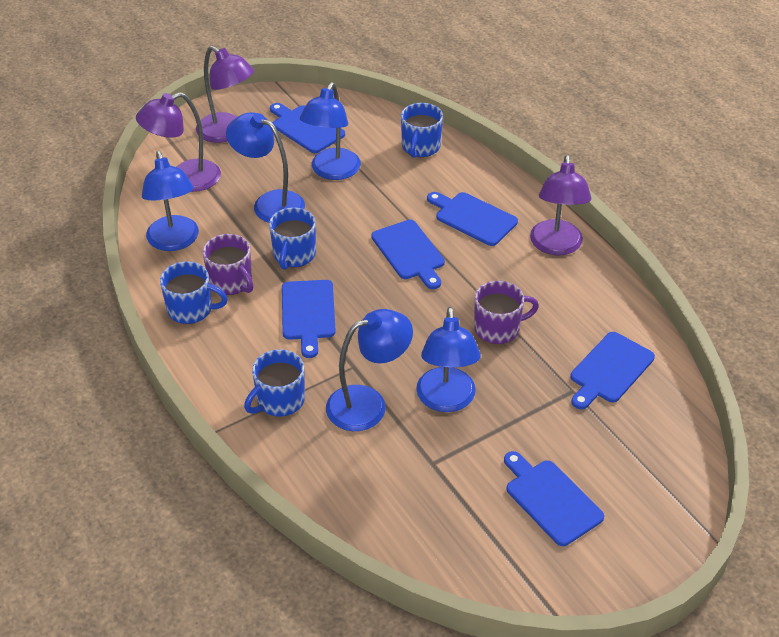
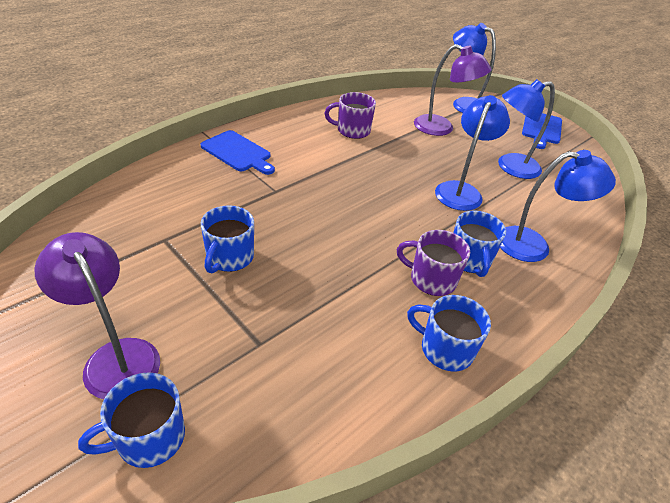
blue cutting board: [270,103,345,153] [282,280,336,358] [371,220,445,289] [427,192,518,246] [504,451,604,546] [570,332,655,409] = 6 -> [201,130,275,175] [522,113,562,149] = 2
blue lamp: [142,151,199,251] [226,112,305,223] [300,82,361,180] [326,309,413,431] [416,307,481,412] = 5 -> [435,95,510,211] [453,23,496,113] [498,79,555,179] [500,150,616,262] = 4
purple lamp: [136,92,221,192] [196,46,254,143] [530,155,591,255] = 3 -> [34,232,160,399] [414,44,492,136] = 2

